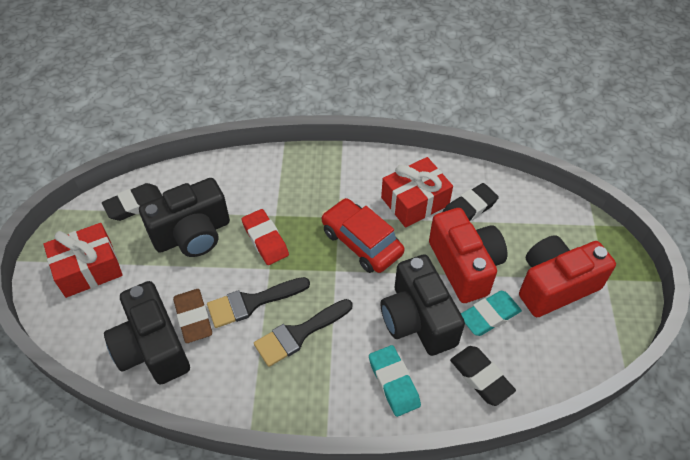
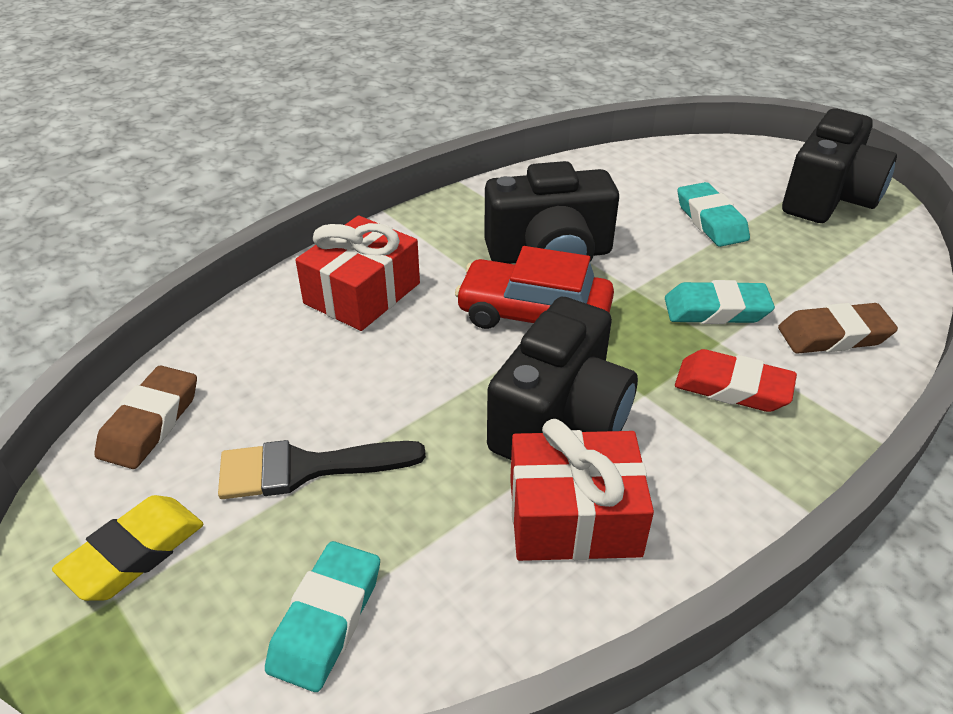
black brush: [207,277,310,328] [254,299,353,367] = 2 -> [218,440,426,499] = 1
black eraser: [102,183,162,221] [442,183,499,222] [450,346,516,406] = 3 -> none = 0
brown eraser: [173,289,212,343] = 1 -> [94,366,197,469] [778,303,898,354] = 2
red camera: [429,208,507,303] [519,235,616,317] = 2 -> none = 0
turquoise eraser: [369,345,421,417] [461,291,522,336] = 2 -> [265,541,380,692] [665,280,775,324] [678,182,750,247] = 3
yellow eraser: none = 0 -> [52,495,204,601] = 1

